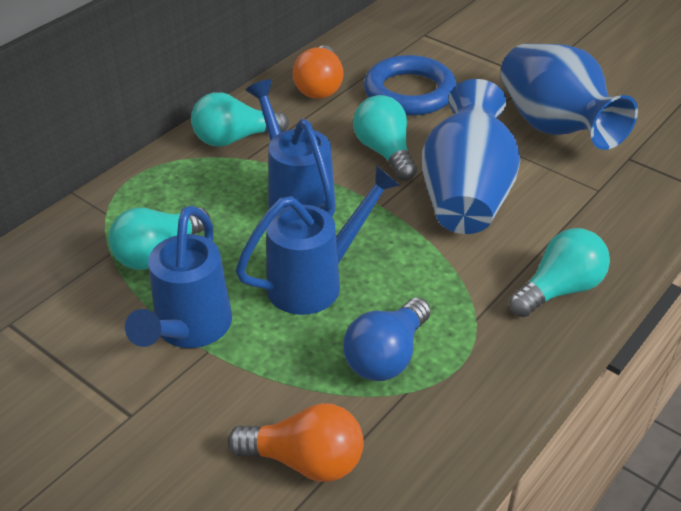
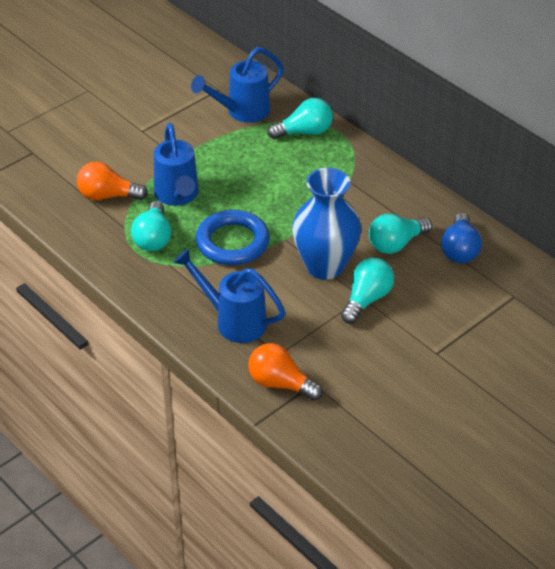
blue vase: [422,79,520,234] [500,44,638,150] = 2 -> [292,168,361,280] = 1

